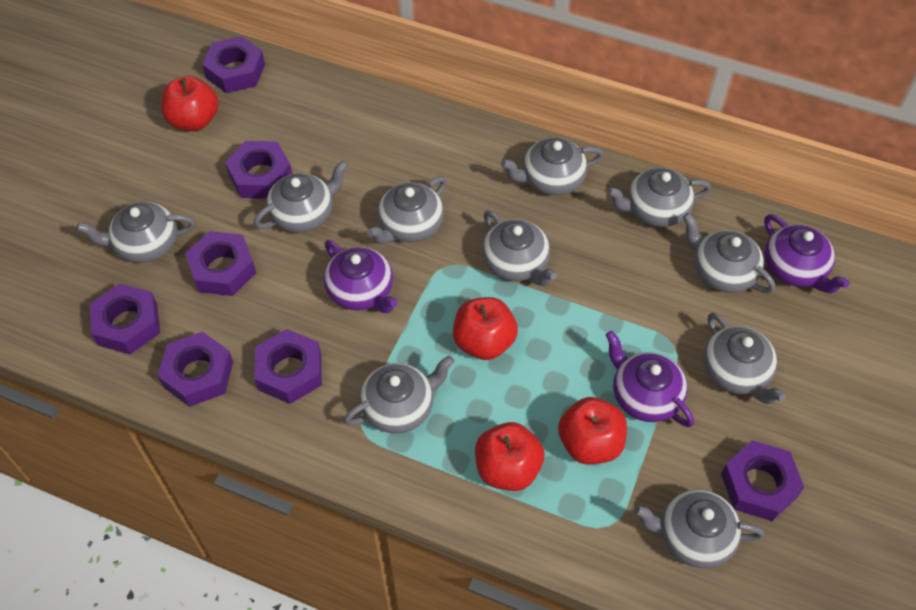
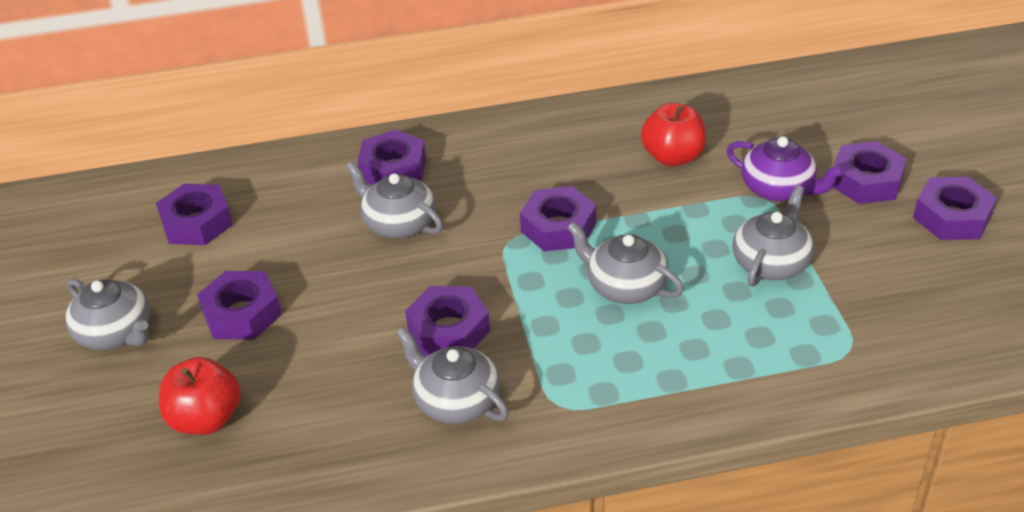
grey teapot: [77,202,195,263] [254,160,348,233] [344,355,454,434] [367,176,447,244] [482,210,557,286] [501,138,603,195] [607,168,711,227] [634,490,765,568] [683,213,775,293] [703,312,786,404] = 10 -> [65,278,150,350] [346,161,443,239] [396,327,509,424] [567,221,684,304] [733,185,814,287] = 5
purple teapot: [324,240,398,313] [606,331,694,427] [764,214,850,293] = 3 -> [727,136,845,201] = 1
red apple: [161,76,219,131] [453,297,518,360] [475,422,544,491] [558,397,627,464] = 4 -> [159,357,240,435] [641,103,706,166] = 2

